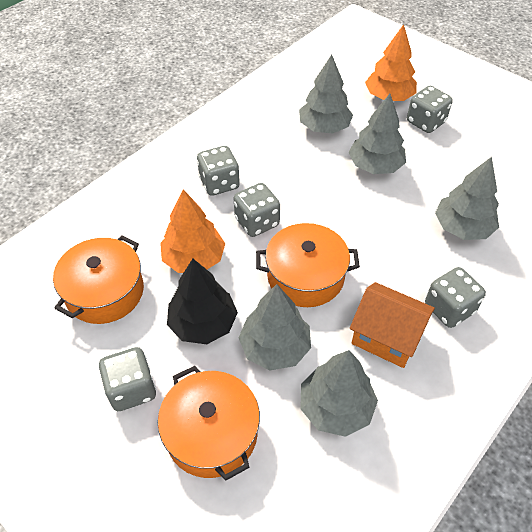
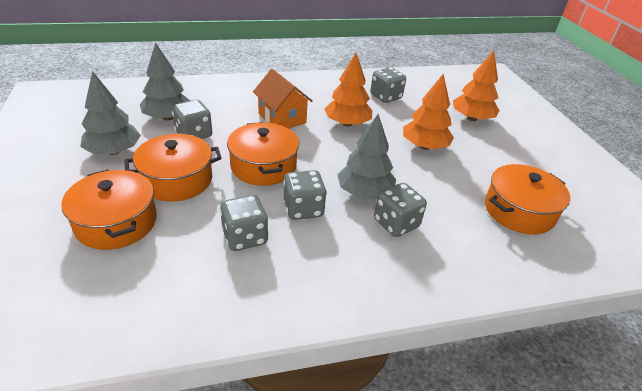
black tree: [167,259,238,344] = 1 -> none = 0
grey tree: [239,284,311,370] [299,54,353,134] [300,350,378,437] [348,94,406,174] [435,157,499,240] = 5 -> [80,71,141,155] [140,43,190,121] [337,114,396,199] = 3
orange pot: [53,236,144,324] [158,366,260,481] [256,223,360,307] = 3 -> [61,169,157,250] [124,134,222,202] [227,122,299,186] [485,164,570,234] = 4
orange tree: [160,189,226,273] [365,24,417,101] = 2 -> [325,53,372,127] [403,73,454,150] [453,51,500,121] = 3

